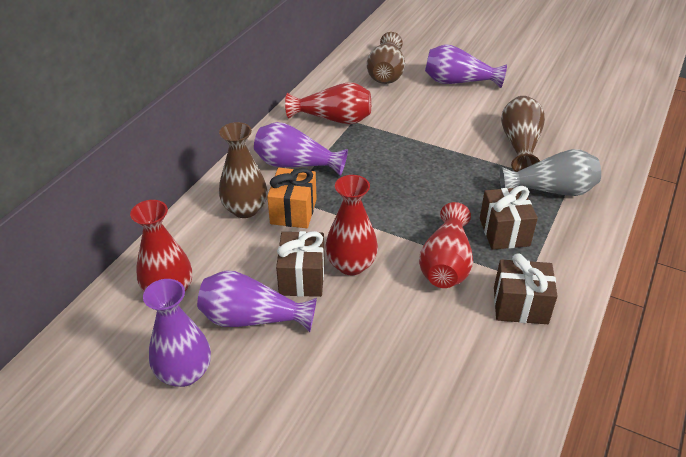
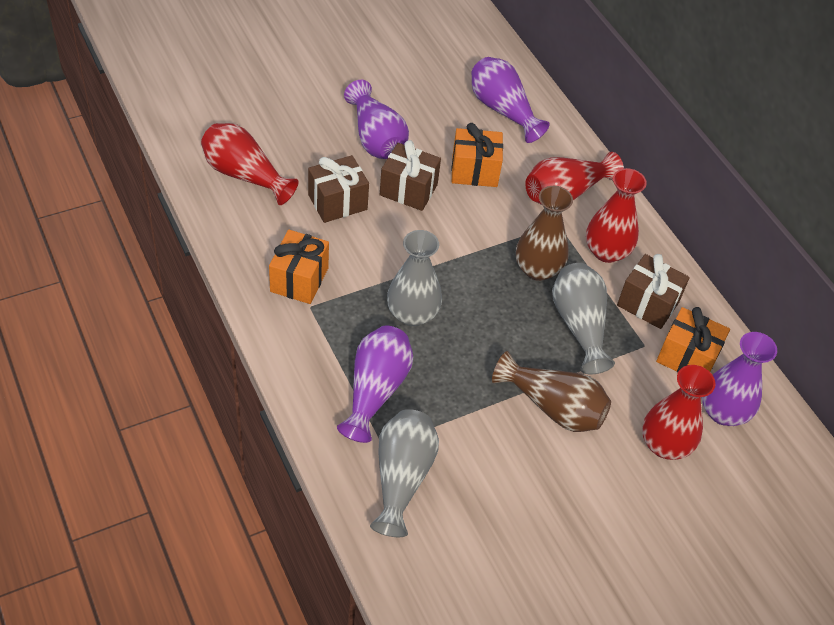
brown vase: [219,122,267,218] [367,32,405,84] [501,96,545,172] = 3 -> [492,351,611,432] [516,186,573,281] = 2
grey vase: [499,149,601,196] = 1 -> [370,409,439,537] [387,230,442,326] [552,263,615,374] = 3
orange gift: [267,168,317,228] = 1 -> [269,230,329,304] [451,123,503,187] [656,307,730,372] = 3

